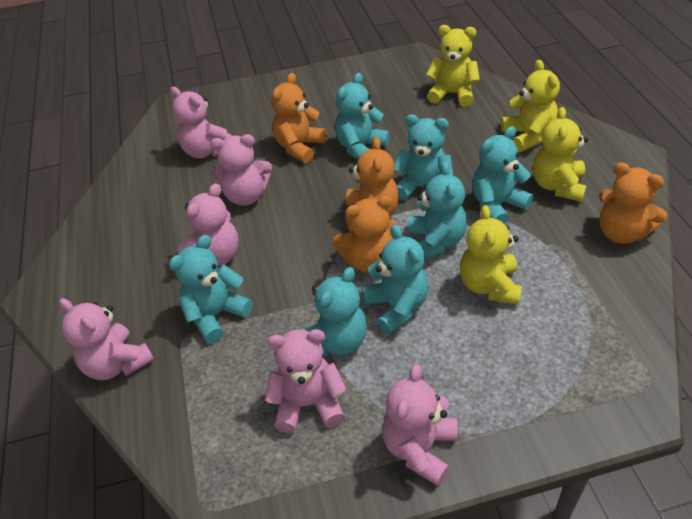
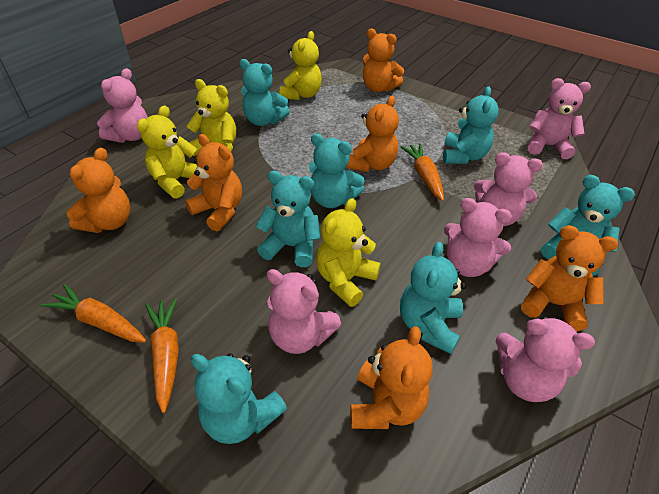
orange carrot: none = 0 -> [41,284,146,343] [145,298,179,413] [400,143,444,201] = 3
orange teddy bear: [271,73,327,163] [332,195,396,273] [346,137,399,232] [599,162,667,244] = 4 -> [66,148,130,233] [185,134,242,231] [346,96,399,172] [350,326,433,429] [363,29,404,92] [521,225,618,331] = 6

